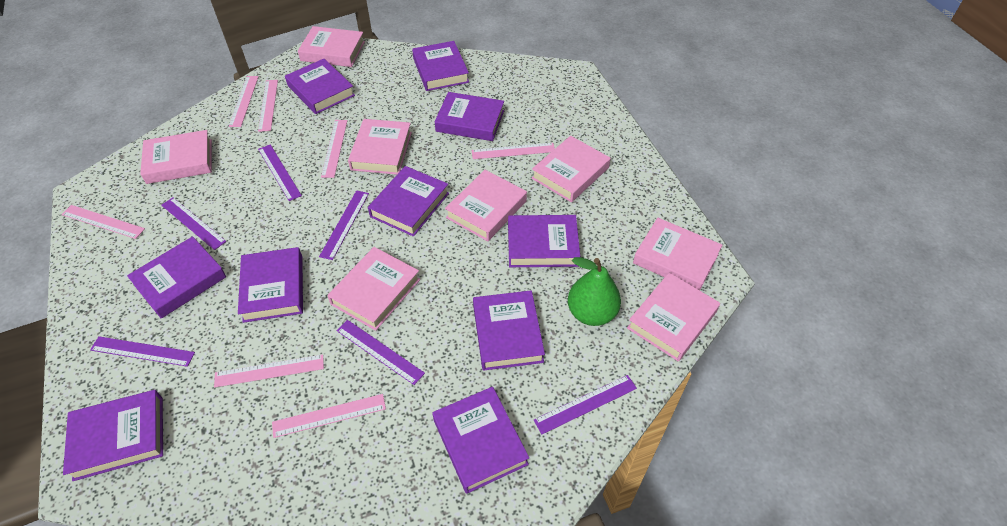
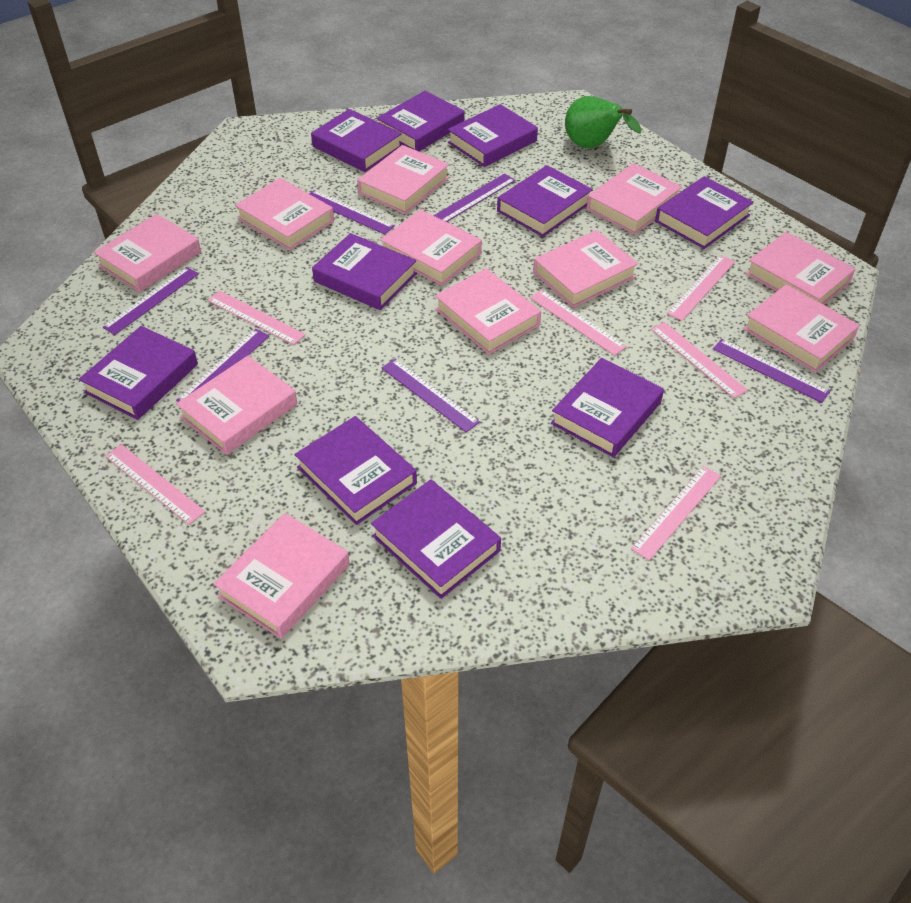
pink book: [140,130,212,184] [298,26,365,67] [327,247,420,331] [348,119,412,175] [445,170,527,241] [532,136,610,202] [627,273,720,362] [633,218,722,290] = 8 -> [94,214,201,292] [176,356,297,455] [214,513,350,639] [235,178,334,250] [357,145,449,214] [380,210,482,286] [435,268,541,354] [533,230,638,308] [587,163,682,235] [743,284,860,372] [745,232,855,305] = 11
pink ruler: [62,205,145,239] [214,354,324,388] [229,76,259,127] [258,80,278,132] [272,394,386,438] [321,120,348,178] [471,143,555,159] = 7 -> [105,444,205,525] [208,291,306,345] [530,290,627,356] [631,466,721,561] [651,322,748,398] [667,255,735,321] = 6

